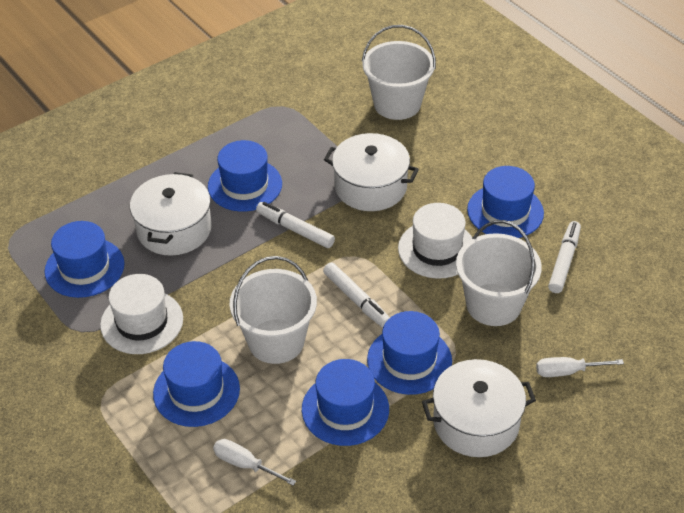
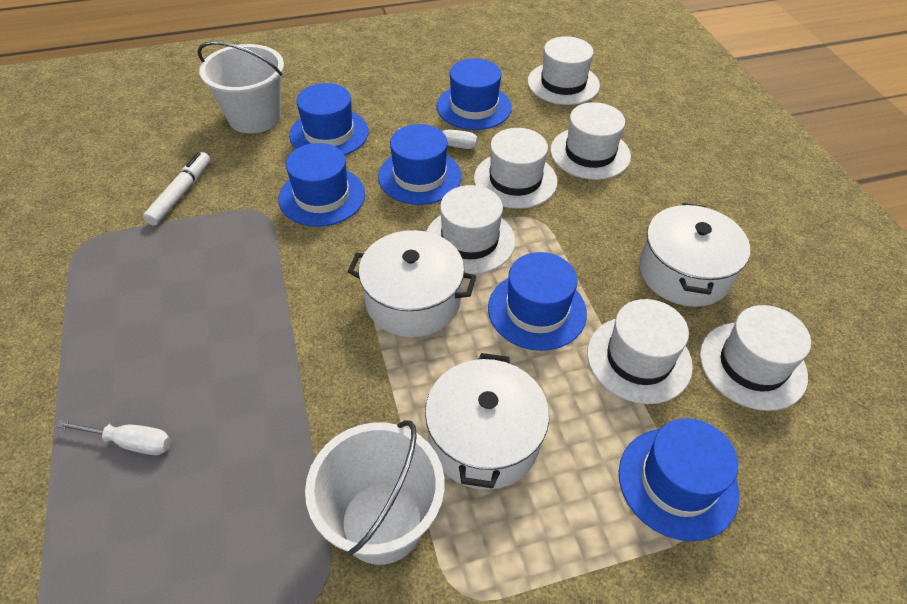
white bucket: [230,256,317,364] [362,25,436,120] [456,220,542,326] = 3 -> [197,41,284,133] [305,420,445,565] = 2
white hat: [100,274,183,354] [398,203,473,279] = 2 -> [426,185,515,274] [474,128,558,209] [528,36,600,105] [550,102,631,180] [587,299,693,404] [700,305,811,411] = 6
white marker: [256,202,335,248] [323,262,390,328] [548,221,581,293] = 3 -> [143,152,210,226] = 1

